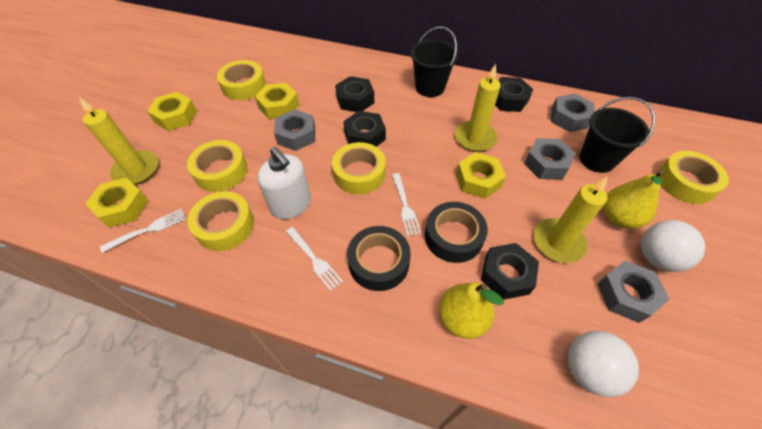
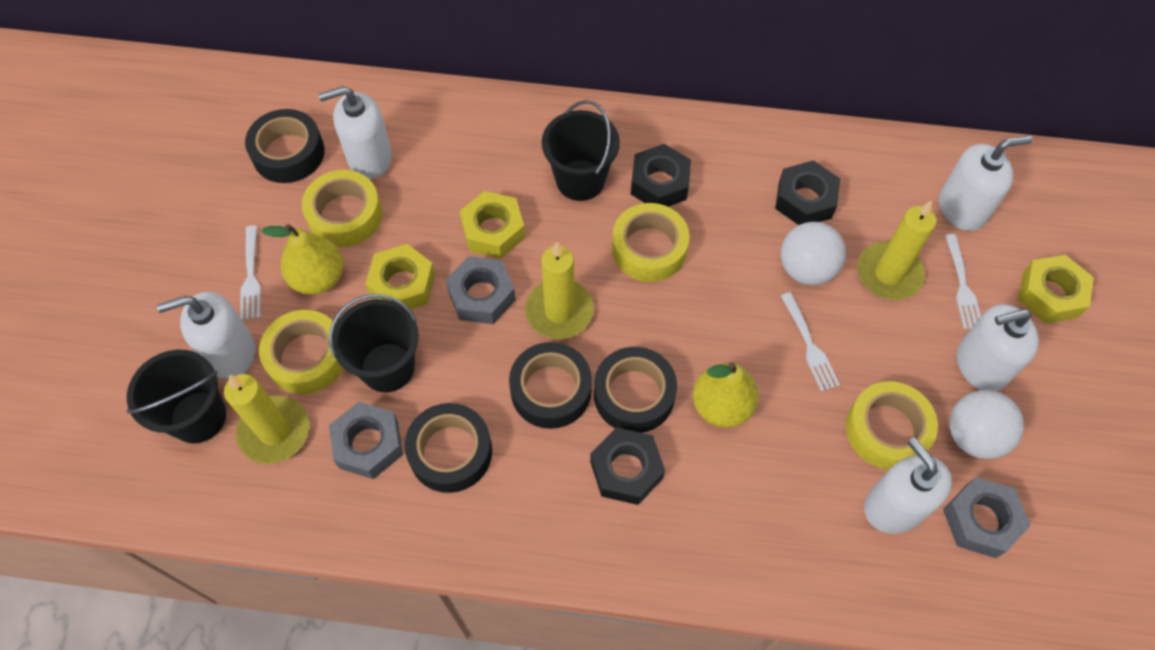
black bucket: [410,26,458,97] [579,97,655,173] = 2 -> [127,350,226,443] [329,294,419,392] [542,100,620,201] = 3
black nut: [335,76,374,112] [343,111,386,147] [481,243,539,300] [495,77,533,112] = 4 -> [590,427,665,505] [631,144,691,207] [775,160,840,225] = 3
black tape: [347,226,411,291] [425,202,488,263] = 2 -> [245,109,324,183] [405,403,492,493] [509,342,592,429] [594,347,677,433] = 4
grey nut: [274,109,315,151] [524,138,576,179] [551,94,595,132] [597,261,669,323] = 4 -> [329,402,403,479] [446,256,516,324] [943,477,1031,558] = 3
white soap dispenser: [257,147,311,219] = 1 -> [157,291,255,379] [319,86,392,179] [864,437,952,534] [939,136,1032,231] [957,304,1039,391] = 5
yellow nut: [85,178,148,227] [147,92,197,131] [255,83,299,119] [456,152,506,199] = 4 -> [365,244,435,310] [460,191,525,258] [1018,255,1094,323] = 3
yellow tape: [187,140,247,192] [187,191,254,251] [217,60,266,100] [332,142,386,194] [657,151,729,204] = 5 -> [259,310,344,394] [302,170,382,247] [612,203,690,282] [846,381,938,470] = 4

